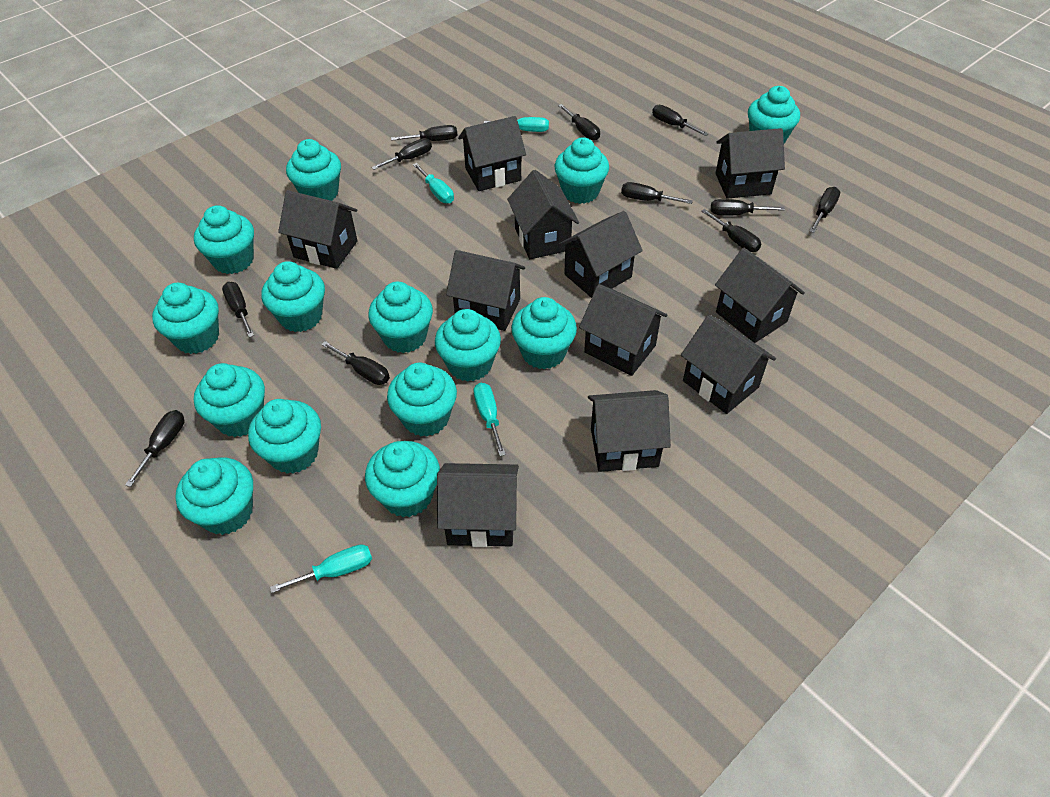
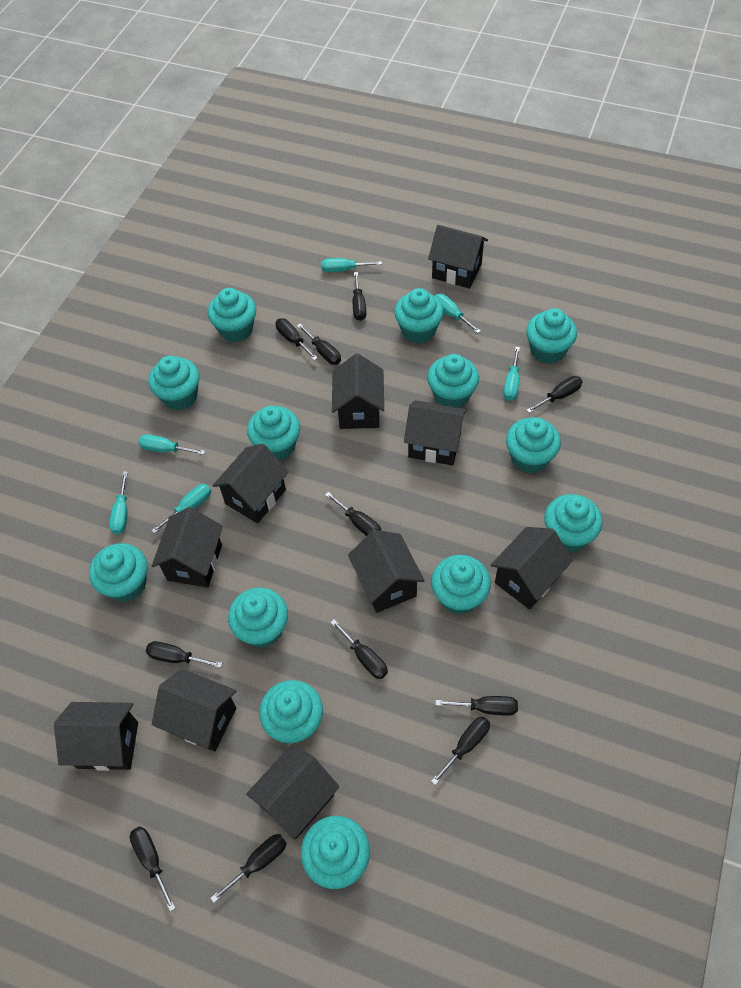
black house: [278,190,357,269] [437,463,519,547] [446,250,525,331] [458,116,526,191] [507,170,579,259] [558,211,643,298] [579,284,667,376] [588,390,671,472] [681,315,776,414] [715,128,785,199] [715,248,805,343] = 11 -> [54,702,138,771] [152,507,223,588] [152,669,236,751] [212,444,289,523] [246,744,340,839] [332,354,384,429] [348,530,425,613] [404,400,467,466] [428,225,488,289] [491,527,573,610] = 10
turquoise cupcake: [152,283,219,354] [175,457,253,535] [194,205,254,274] [194,363,265,437] [248,399,321,474] [261,261,325,332] [286,139,341,201] [365,441,440,517] [368,282,433,353] [387,363,457,436] [435,309,501,382] [511,297,577,369] [554,137,609,204] [748,86,800,144] = 14 -> [89,543,148,602] [148,355,200,411] [208,288,256,342] [228,588,288,648] [247,406,300,461] [259,680,323,743] [301,816,370,889] [394,288,444,343] [427,354,479,408] [431,555,491,615] [506,417,561,473] [526,308,577,364] [544,494,602,552] = 13
turquoise screwdriver: [270,544,372,593] [413,163,454,204] [474,383,506,456] [484,117,549,132] = 4 -> [109,471,128,535] [138,434,205,455] [151,484,211,534] [321,258,382,272] [435,294,481,333] [503,347,520,401] = 6

